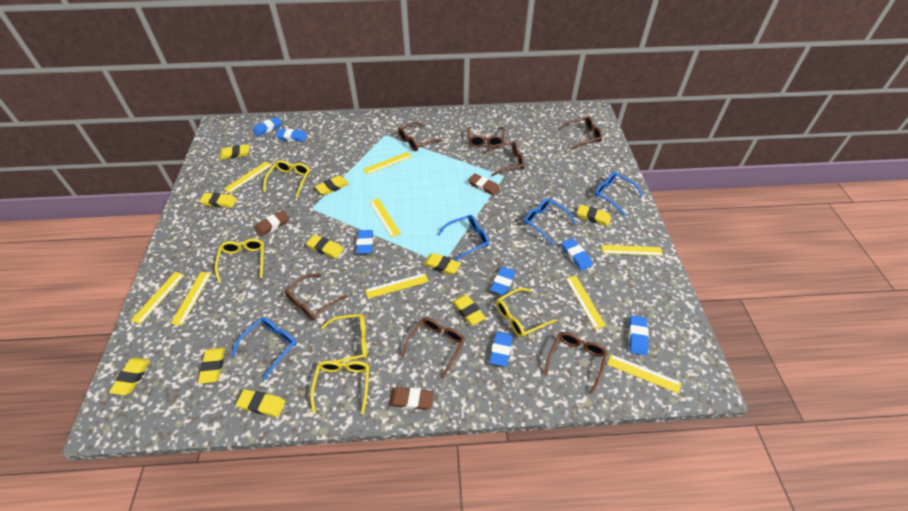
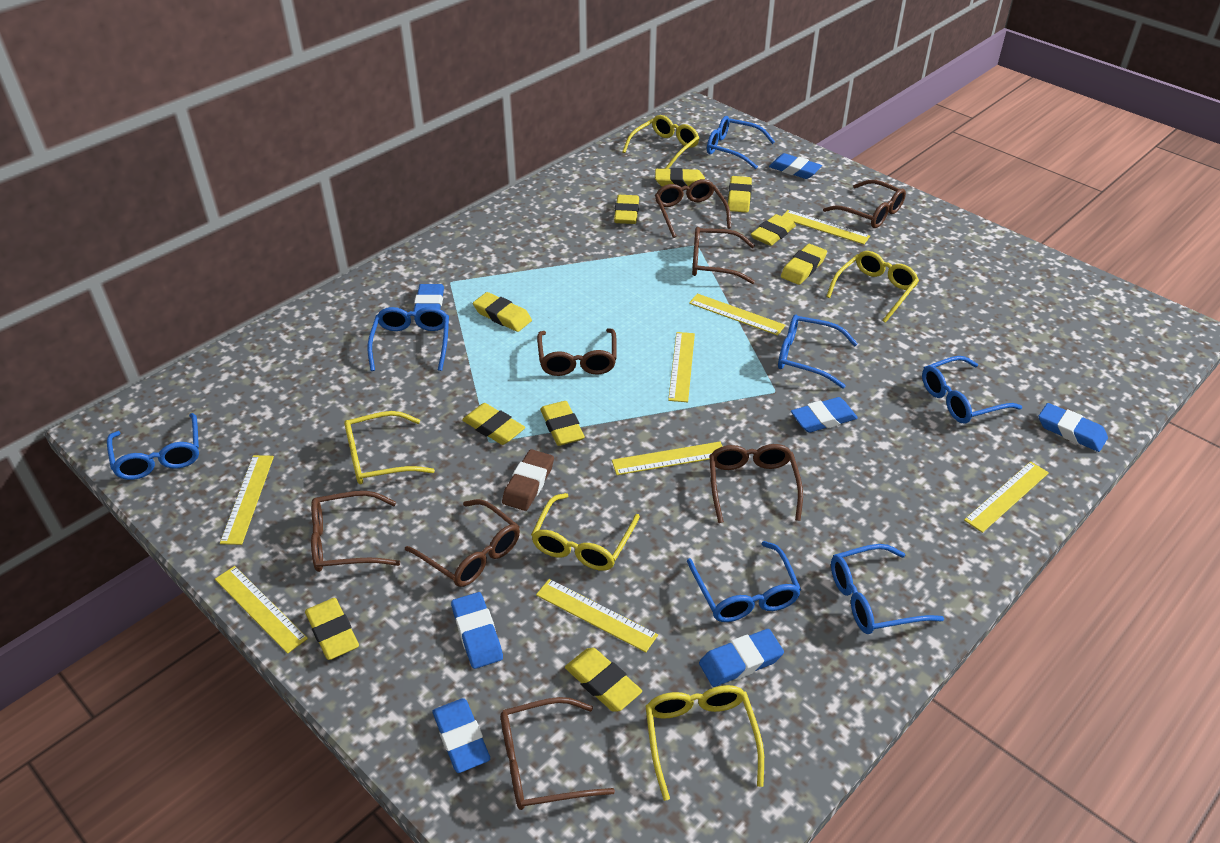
blue glasses: [232,317,296,380] [437,215,489,261] [524,198,576,245] [594,172,643,215] = 4 -> [107,413,199,480] [368,307,449,371] [687,541,801,622] [707,116,775,169] [778,315,858,389] [831,544,944,634] [922,356,1022,423] = 7
brown eraser: [254,210,289,237] [388,387,434,410] [468,173,500,196] = 3 -> [502,449,554,511] = 1
brown glasses: [285,273,347,320] [398,122,443,151] [401,317,465,379] [467,127,504,148] [483,142,525,176] [544,332,608,395] [558,116,602,150] = 7 -> [311,491,400,572] [405,499,520,587] [500,697,615,810] [537,328,617,376] [655,179,731,238] [692,227,755,284] [709,444,803,523] [823,180,906,228] = 8
yellow ruler: [131,272,184,324] [171,272,211,325] [224,162,272,193] [363,152,412,175] [365,273,429,299] [369,198,401,238] [566,276,606,329] [602,245,663,256] [607,354,681,394] = 9 -> [215,566,308,654] [220,455,274,545] [536,579,658,652] [612,442,723,475] [668,332,695,402] [689,293,785,336] [782,210,870,245] [964,461,1049,533] = 8

